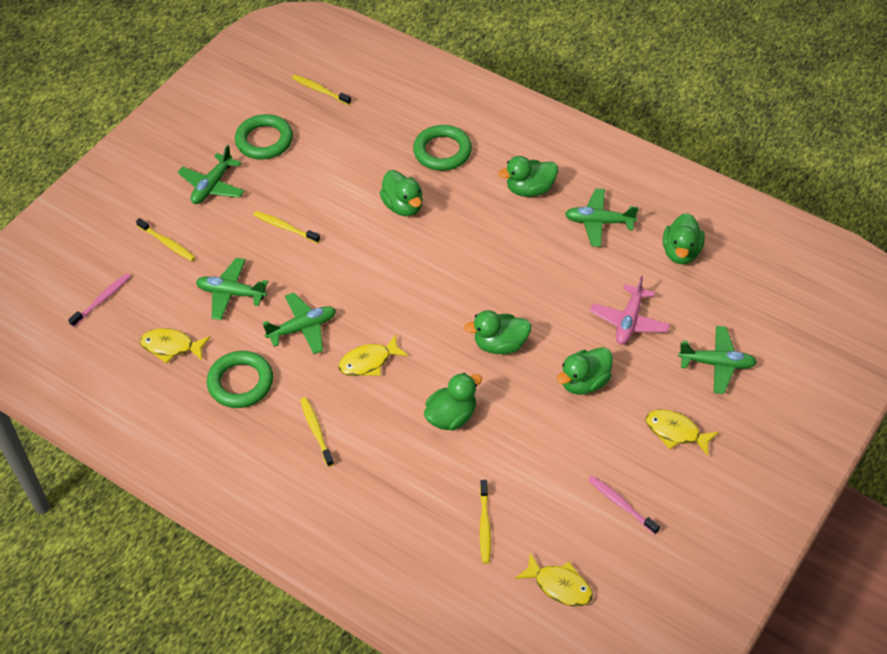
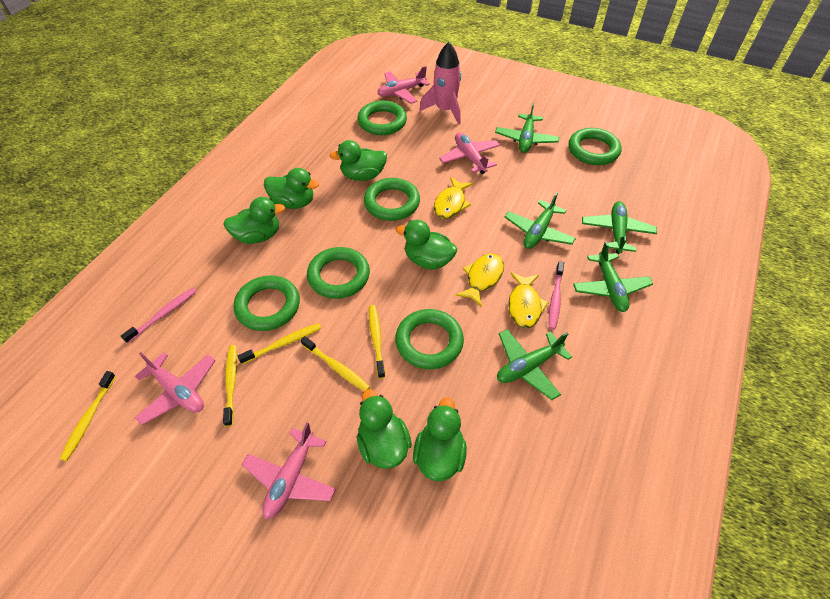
green ring: [207,351,273,408] [235,114,293,160] [413,125,472,171] = 3 -> [234,275,300,331] [307,247,370,299] [357,101,407,135] [364,178,420,221] [395,309,464,369] [569,128,621,165] = 6
pink plane: [590,275,670,344] = 1 -> [134,352,216,425] [242,422,336,519] [377,66,430,104] [439,133,500,174] = 4
pink rocket: none = 0 -> [419,42,461,124] = 1
yellow fish: [140,328,211,364] [338,334,408,376] [515,552,593,606] [645,409,719,456] = 4 -> [434,177,473,219] [456,253,504,307] [508,272,549,328] = 3

